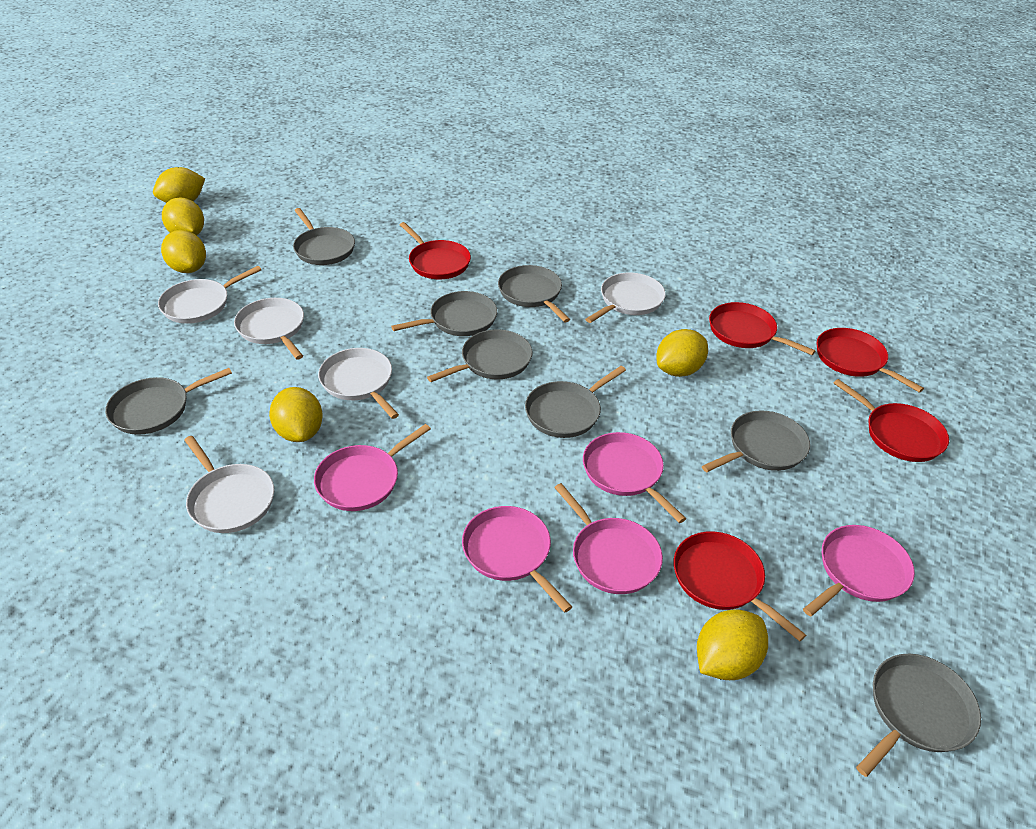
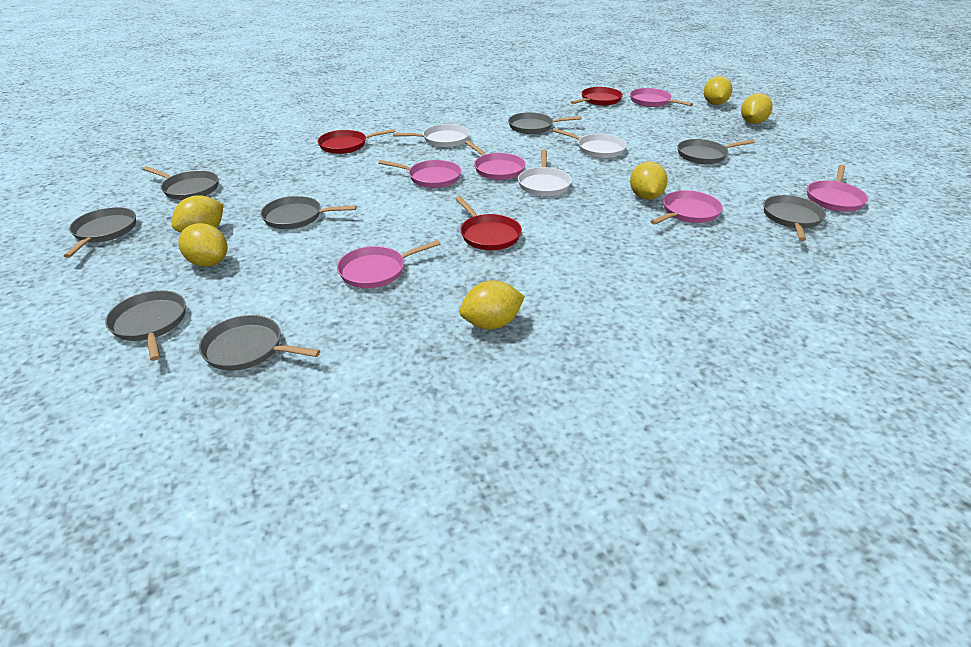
pink pan: [314,424,431,511] [462,506,572,612] [554,483,663,594] [583,432,686,523] [803,525,915,617] = 5 -> [337,240,441,288] [379,160,461,188] [465,141,526,180] [630,88,693,107] [651,190,723,224] [807,165,868,212] = 6
red pan: [400,222,471,279] [673,531,806,642] [709,302,816,355] [817,328,924,393] [833,379,949,462] = 5 -> [318,129,395,154] [455,196,522,250] [571,87,623,106] = 3
white pan: [158,266,262,324] [184,436,274,533] [234,298,304,360] [318,348,399,419] [585,273,666,323] = 5 -> [393,124,470,147] [518,150,572,196] [552,128,627,158] = 3

